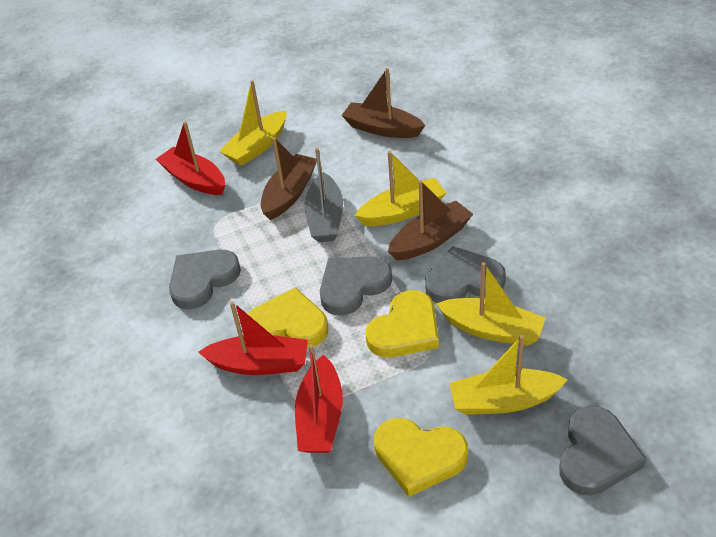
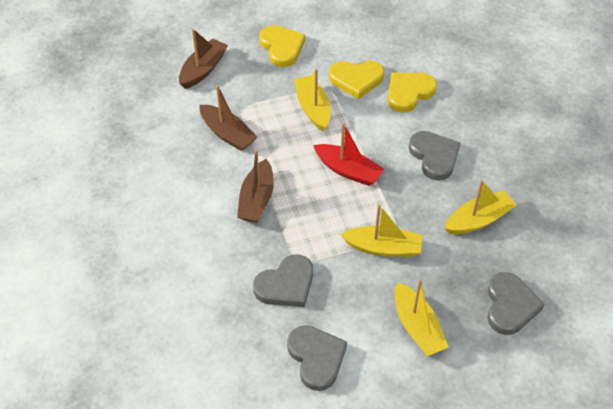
grey boat: [305,148,343,242] = 1 -> none = 0
red boat: [156,121,225,195] [198,301,308,375] [295,344,343,453] = 3 -> [313,123,384,186] = 1

